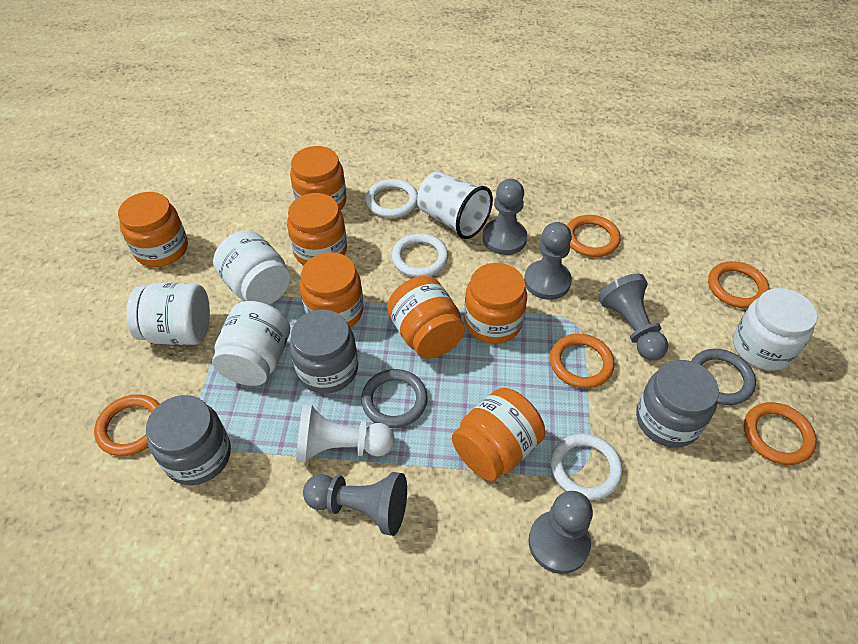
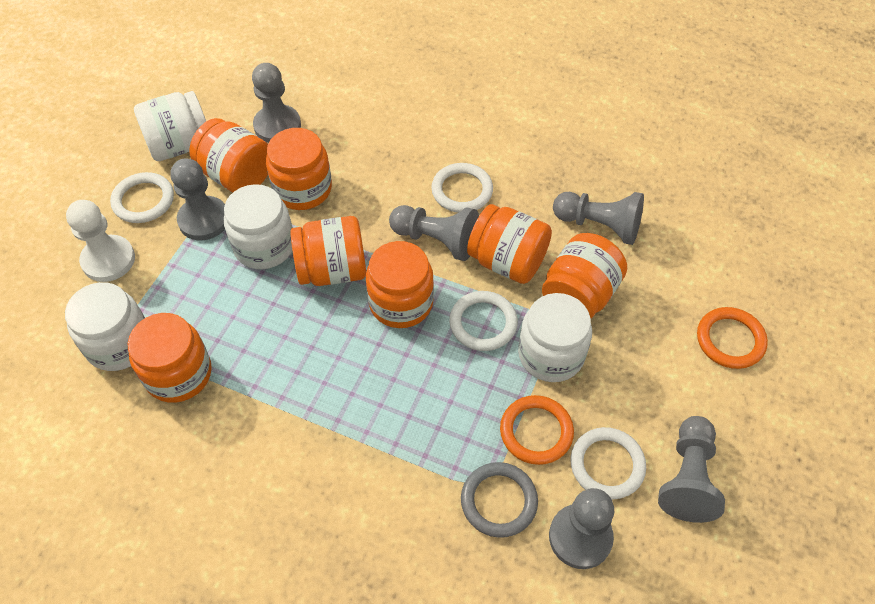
grey jar: [146,395,231,485] [290,309,358,394] [636,360,719,447] = 3 -> none = 0
grey pawn: [303,472,407,536] [482,179,527,255] [524,222,572,300] [528,491,593,574] [598,273,668,360] = 5 -> [170,158,225,240] [252,63,301,143] [389,205,479,261] [549,488,614,569] [553,192,644,245] [658,416,725,523] = 6
grey ring: [361,369,428,428] [691,349,756,405] = 2 -> [461,462,538,538] = 1
orange ring: [94,394,160,456] [550,334,614,389] [567,215,620,257] [708,261,769,308] [744,402,817,465] = 5 -> [500,395,574,465] [697,307,768,369] = 2
white cup: [417,171,493,239] = 1 -> none = 0
white ring: [366,179,418,218] [392,233,448,277] [551,433,623,500] = 3 -> [110,172,174,223] [431,163,493,213] [449,291,518,351] [570,427,646,500] = 4

